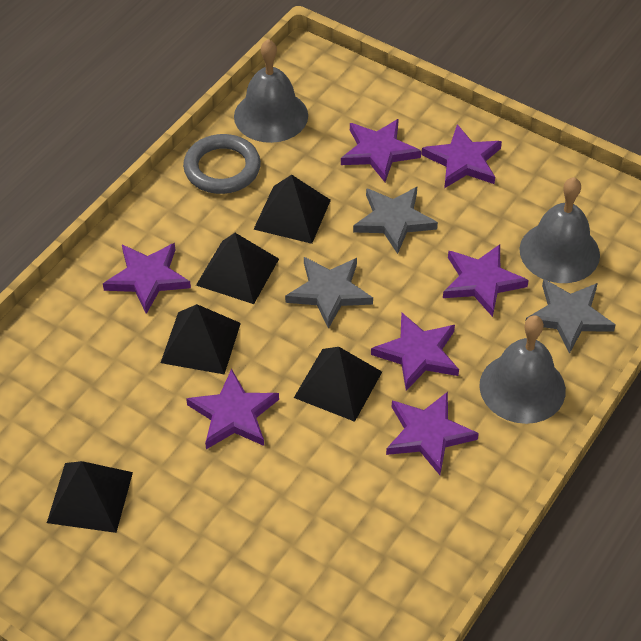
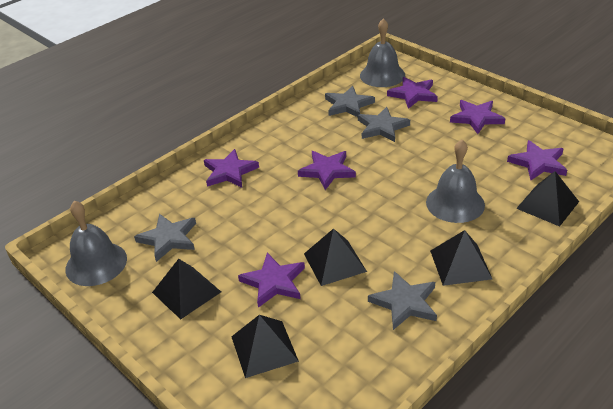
grey ring: [183,134,261,194] = 1 -> none = 0
grey star: [285,257,373,329] [353,187,438,254] [526,279,616,354] = 3 -> [134,214,196,262] [325,86,375,117] [358,107,410,142] [368,271,437,330] = 4
purple star: [103,243,191,314] [186,369,279,449] [341,119,421,182] [371,313,459,391] [386,392,479,475] [421,124,502,188] [443,244,529,317] = 7 -> [204,149,259,188] [238,253,305,308] [298,151,356,190] [387,77,438,109] [450,100,505,134] [507,140,567,180] = 6

